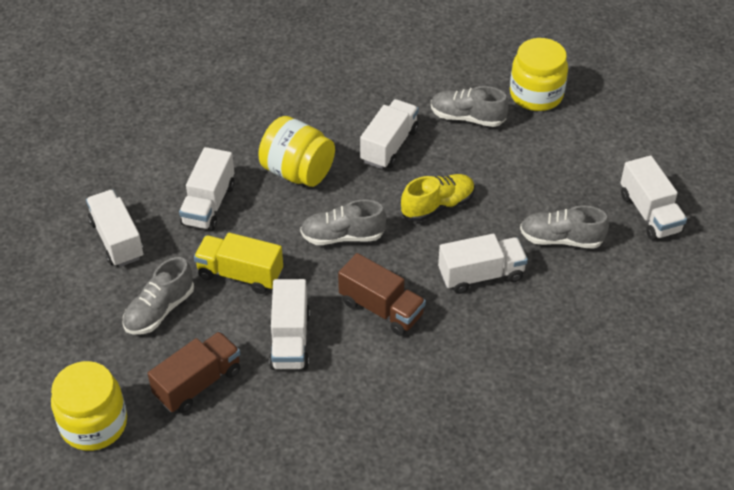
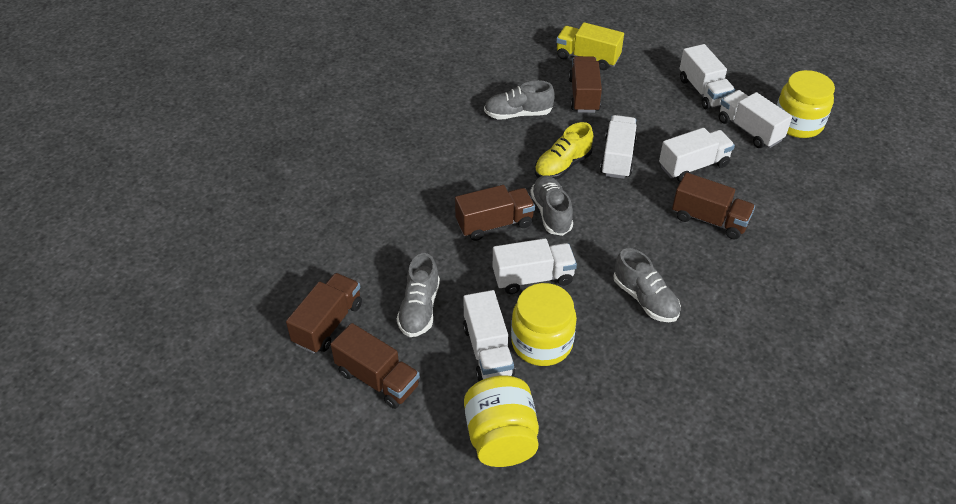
brown truck: [148,331,240,413] [338,253,426,336] = 2 -> [286,273,362,353] [330,323,420,409] [455,185,535,241] [569,56,602,113] [672,172,755,239] = 5

